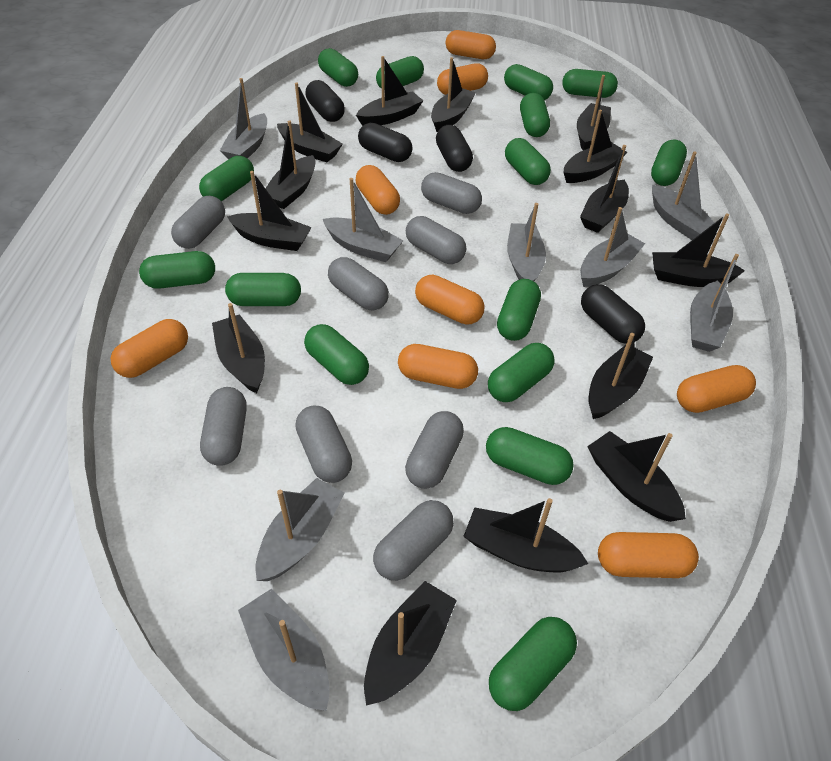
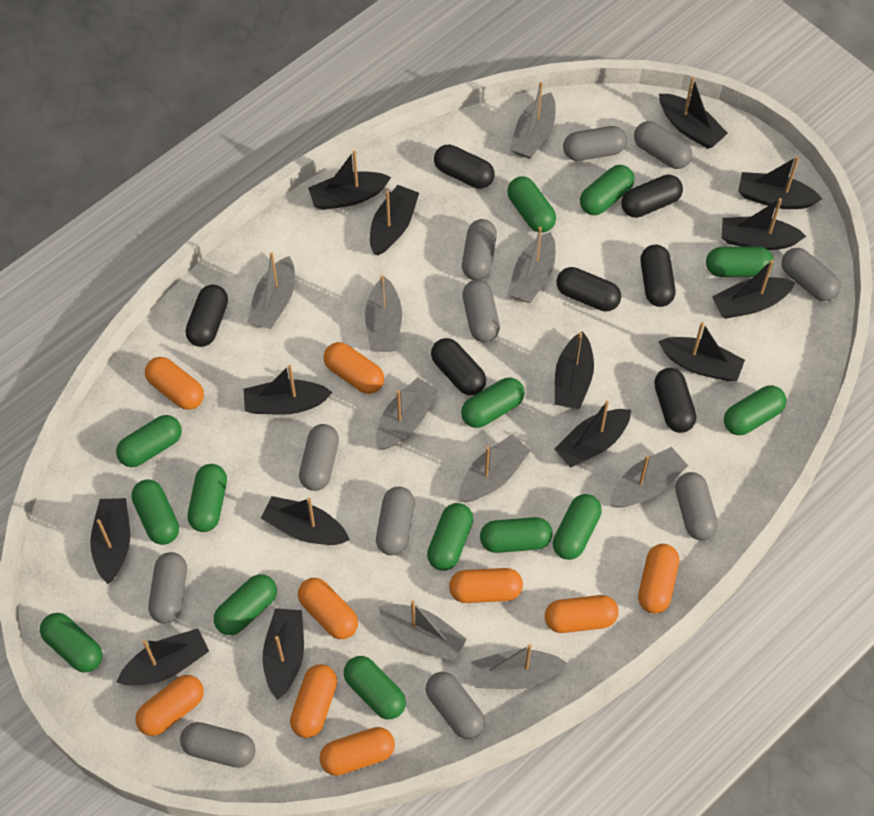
black capsule: [305,80,345,122] [358,123,412,162] [436,125,473,172] [581,284,645,344] = 4 -> [186,285,228,347] [431,338,486,395] [434,145,495,189] [557,267,621,312] [621,174,683,218] [640,245,676,307] [654,368,696,433] = 7
green capsule: [139,251,215,289] [199,156,254,201] [225,273,301,306] [304,324,369,385] [318,48,358,87] [376,56,424,89] [486,427,574,485] [488,343,555,402] [489,617,577,711] [497,279,541,341] [504,64,553,100] [505,138,551,185] [520,93,550,137] [562,69,618,98] [651,139,687,186] = 15 -> [40,613,102,673] [116,415,182,467] [131,479,179,545] [188,464,227,532] [214,574,277,635] [344,656,406,719] [427,503,473,571] [461,378,525,428] [480,517,552,553] [507,176,556,233] [553,494,602,560] [580,165,634,215] [706,247,774,277] [724,385,787,435] = 14
grey boat: [220,78,267,159] [238,588,330,711] [255,478,345,581] [323,178,404,262] [507,203,546,281] [580,207,645,287] [652,151,715,240] [690,254,739,352] = 8 -> [247,252,295,329] [365,275,402,352] [376,377,438,450] [378,600,467,662] [459,435,531,502] [471,644,567,689] [508,227,555,303] [510,82,556,159] [610,447,688,508] = 9
grey capsule: [171,196,225,249] [200,387,247,466] [295,406,352,483] [328,257,389,310] [373,500,454,581] [405,411,464,489] [406,216,466,264] [421,172,482,214] = 8 -> [149,552,187,624] [180,722,256,768] [299,424,339,491] [376,486,415,555] [426,672,485,739] [462,219,497,280] [462,280,500,342] [563,126,627,161] [634,121,692,169] [675,472,718,540] [782,248,840,301] = 11
orange capsule: [110,319,188,378] [356,165,400,215] [398,344,478,389] [415,275,484,325] [437,63,488,95] [446,30,496,59] [598,532,699,578] [677,365,756,413] = 8 -> [135,675,204,736] [145,357,204,410] [290,664,337,738] [298,578,358,639] [320,727,395,776] [324,342,384,394] [449,568,523,603] [545,595,619,633] [638,544,679,614] = 9

